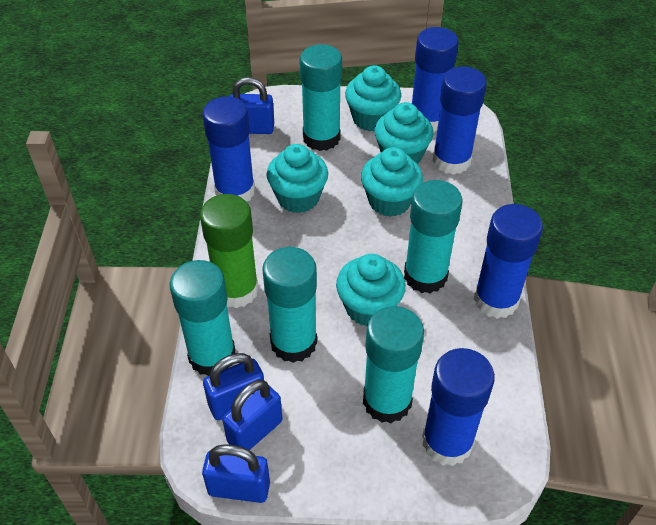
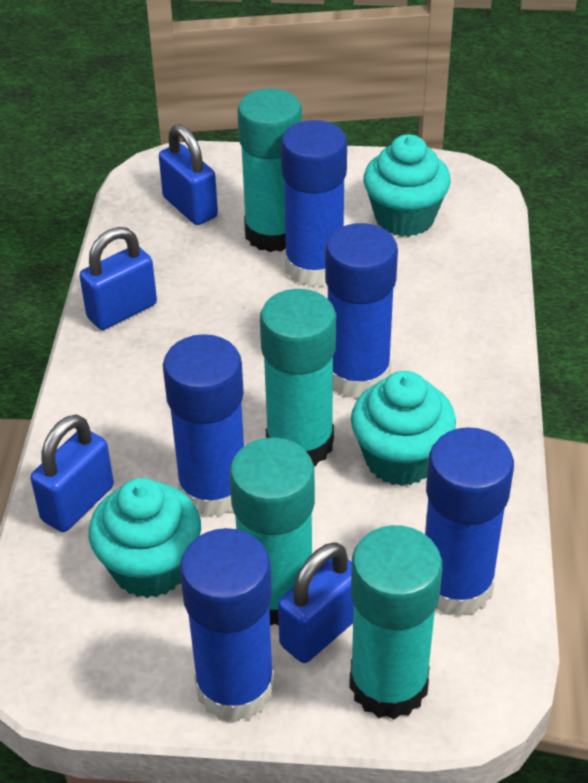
green glue stick: [200,194,259,308] = 1 -> none = 0
turquoise cupcake: [266,144,328,213] [336,254,406,327] [345,65,401,131] [361,147,423,217] [375,102,433,164] = 5 -> [88,478,201,598] [351,371,456,486] [363,134,451,237] = 3
turquoise glue stick: [170,260,235,376] [262,247,317,363] [300,44,342,151] [363,306,424,423] [404,180,462,293] = 5 -> [229,437,315,625] [237,88,302,252] [260,289,336,466] [349,525,442,719] = 4

